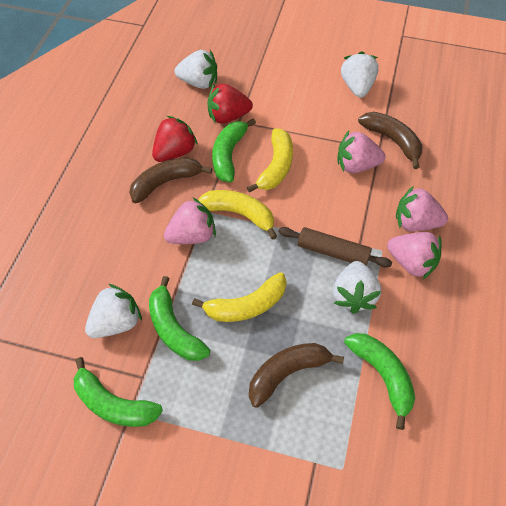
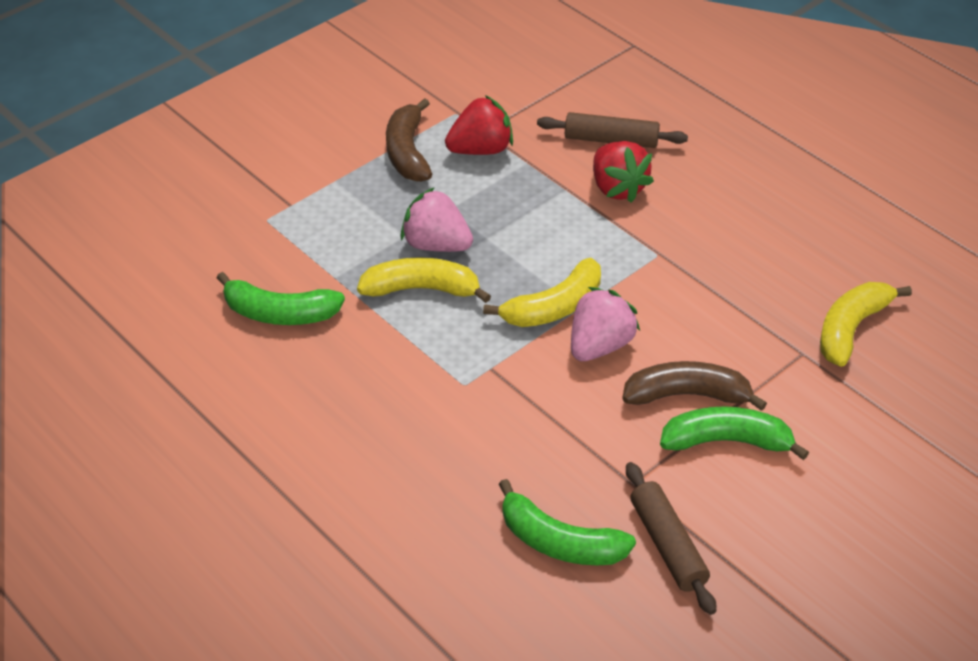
brown banana: [129,157,212,203] [249,343,344,408] [358,112,422,169] = 3 -> [386,98,432,182] [622,361,767,411] = 2
brown rolling pin: [278,227,392,268] = 1 -> [537,112,688,148] [626,462,716,615] = 2
green banana: [74,357,163,427] [149,276,210,361] [212,118,256,182] [344,333,415,430] = 4 -> [217,272,345,325] [499,479,636,566] [660,406,809,460] = 3
pink strawberry: [164,198,216,244] [337,131,386,173] [387,232,441,279] [396,186,448,232] = 4 -> [401,187,473,252] [571,287,640,361] = 2
white strawberry: [85,284,142,338] [175,50,217,89] [333,261,381,314] [341,51,379,98] = 4 -> none = 0

